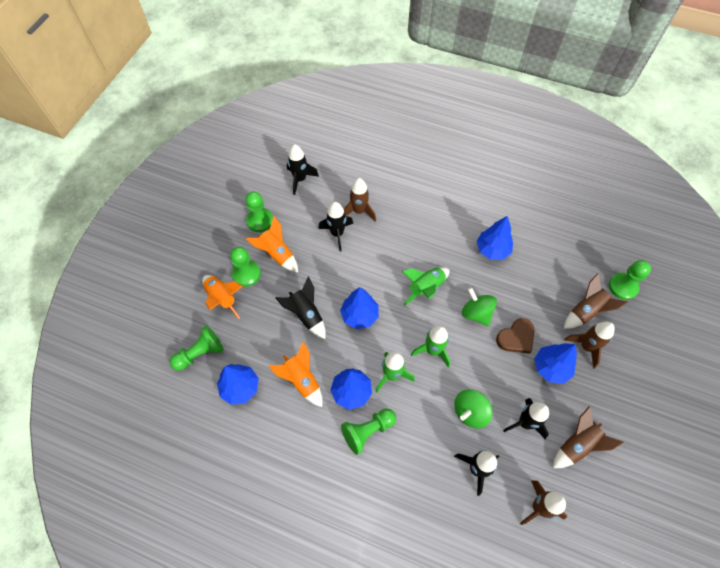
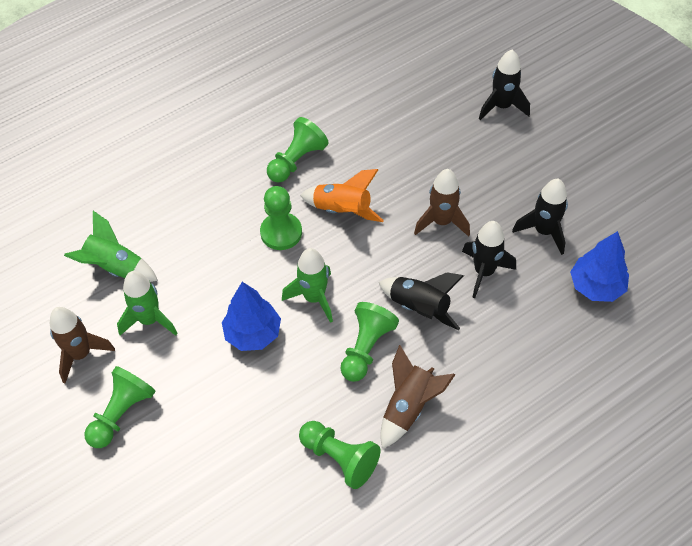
black rocket: [276,276,326,339] [287,144,319,195] [318,202,353,251] [454,450,499,496] [503,398,549,439] = 5 -> [379,272,464,330] [462,221,516,298] [479,50,530,120] [512,179,568,255] = 4
blue tree: [217,364,259,405] [330,368,372,410] [340,287,379,329] [477,216,513,260] [534,343,577,384] = 5 -> [222,282,281,351] [570,231,629,302] = 2
brown heart: [496,318,535,354] = 1 -> none = 0
brown rocket: [344,178,376,221] [520,480,567,525] [553,406,624,468] [564,273,628,329] [564,322,615,369] = 5 -> [50,307,115,383] [380,345,455,448] [414,169,470,237] = 3
green spinning top: [454,389,493,429] [462,287,497,326] = 2 -> none = 0
orange rocket: [202,275,243,319] [246,216,298,272] [268,341,323,407] = 3 -> [300,169,384,222] = 1

